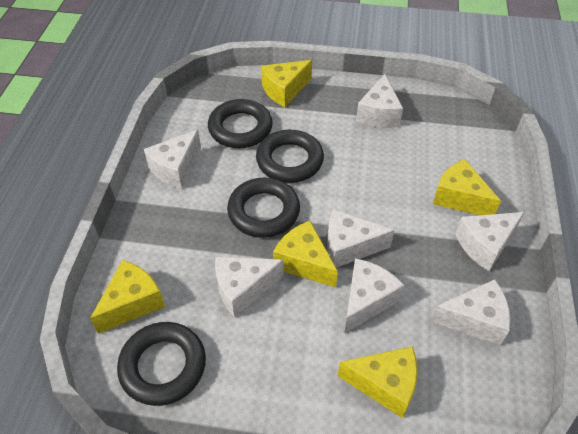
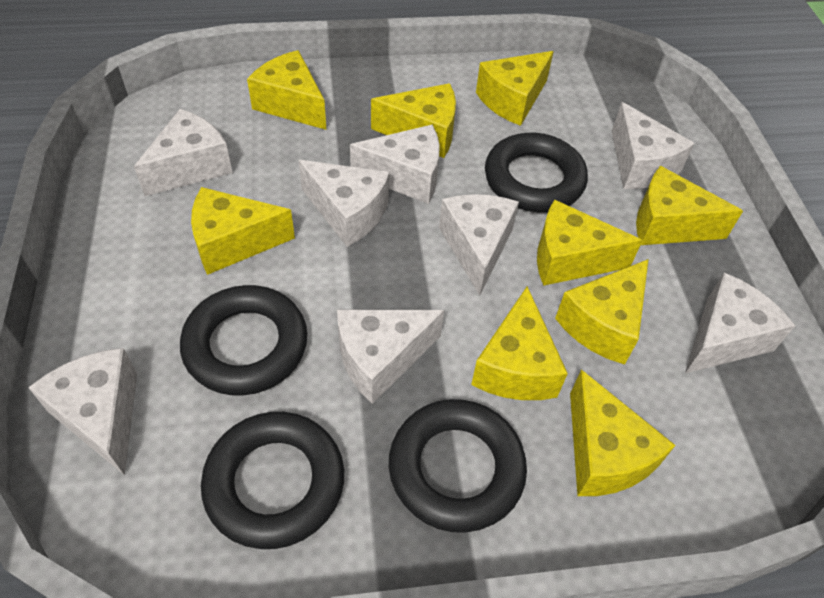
white cheese: [144,130,201,189] [215,257,284,318] [327,209,394,268] [344,258,405,333] [356,74,403,128] [431,279,511,345] [456,212,524,271] = 7 -> [28,348,137,475] [134,109,233,196] [298,160,389,247] [337,310,444,404] [350,125,439,204] [439,194,519,296] [612,102,695,189] [685,273,795,373] = 8
yellow cheese: [90,260,165,334] [261,60,312,107] [273,221,338,287] [338,346,417,418] [433,159,501,215] = 5 -> [191,187,295,275] [247,50,326,130] [371,83,456,158] [471,287,568,400] [476,51,554,126] [537,200,643,286] [555,259,649,365] [570,369,676,496] [636,166,743,245] = 9

